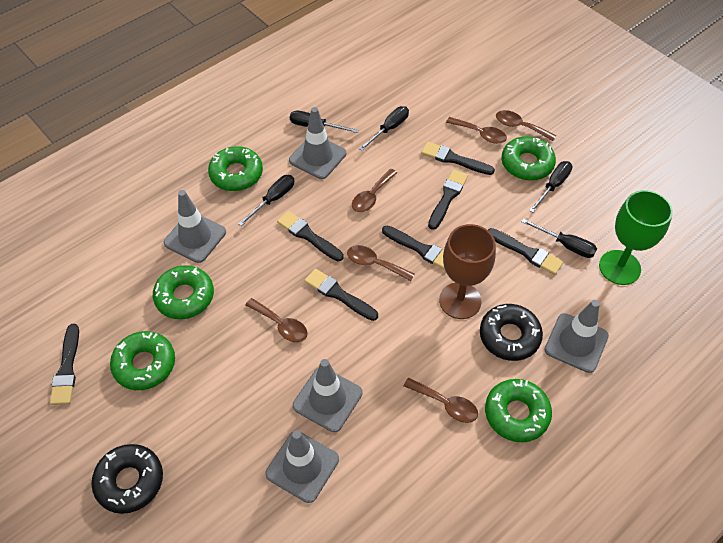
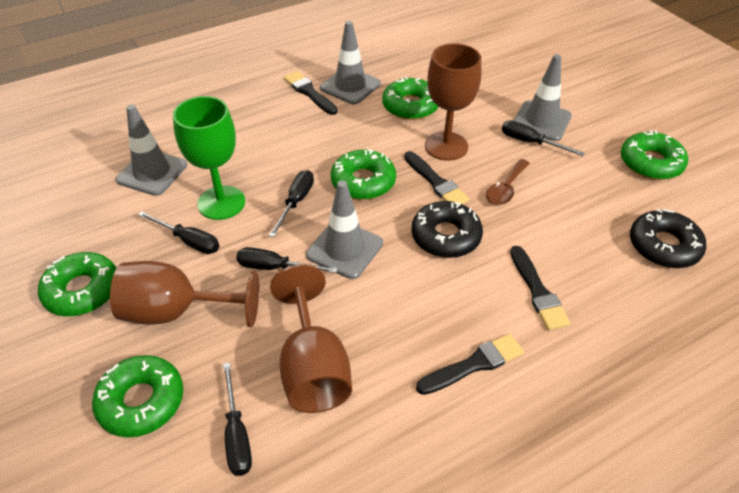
black brush: [50,324,79,405] [277,211,344,261] [304,269,378,321] [382,226,445,270] [421,142,495,175] [428,169,468,230] [488,228,563,275] = 7 -> [284,71,338,115] [404,151,470,205] [416,334,524,395] [510,246,570,330] = 4
brown goblet: [439,224,496,319] = 1 -> [110,261,259,327] [270,265,352,413] [425,43,481,161] = 3
brown spoon: [245,298,308,342] [347,245,415,281] [352,169,397,212] [404,378,478,423] [446,117,507,144] [496,110,556,141] = 6 -> [486,159,530,205] = 1
grey traffic cone: [164,190,226,263] [265,430,339,503] [289,107,346,179] [293,359,362,432] [544,300,609,373] = 5 -> [115,104,187,196] [306,180,383,279] [320,21,381,104] [513,54,572,141] = 4

